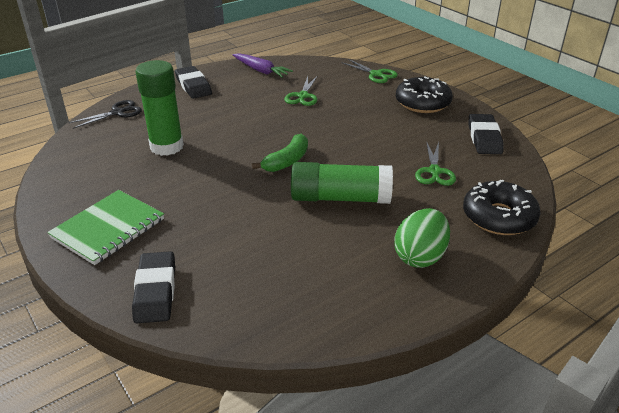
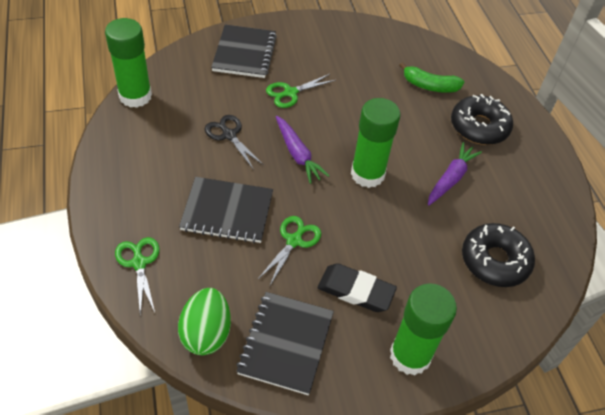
black eraser: [132,251,175,324] [175,66,212,99] [469,114,504,154] = 3 -> [318,263,397,312] = 1
black notebook: none = 0 -> [179,177,273,243] [211,25,277,78] [236,292,334,395] = 3
green glue stick: [135,60,184,156] [291,162,393,204] = 2 -> [105,18,152,108] [351,98,401,188] [390,283,457,376] = 3
green notebook: [47,190,164,265] = 1 -> none = 0
purple carrot: [233,53,293,78] = 1 -> [276,116,330,184] [428,142,482,206] = 2

